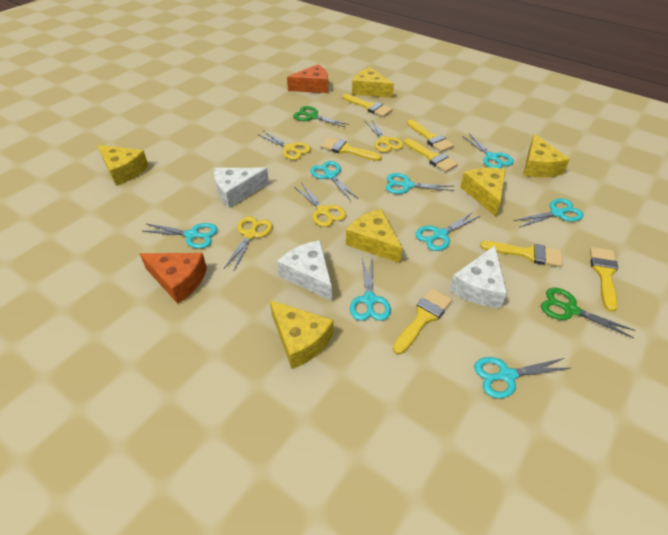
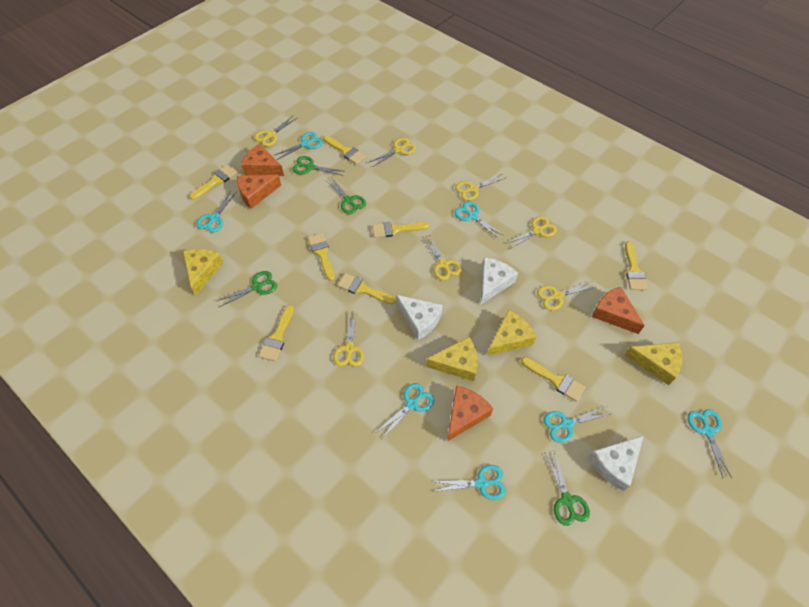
green scissors: [293,106,349,127] [541,288,635,338] = 2 -> [217,271,277,307] [292,156,343,176] [325,177,366,214] [545,452,590,526] = 4
orange cheese: [140,253,207,304] [287,64,328,93] = 2 -> [237,175,281,209] [241,144,284,176] [447,385,493,442] [592,287,645,334] = 4
turquoise scissors: [144,223,218,249] [310,161,359,201] [350,258,391,321] [386,173,455,194] [415,212,480,251] [463,134,514,168] [474,357,570,398] [513,198,583,227] = 8 -> [196,191,236,232] [273,132,323,160] [376,383,434,439] [432,465,506,500] [454,201,503,239] [543,406,610,443] [688,409,732,478] = 7
yellow brush: [321,137,382,161] [342,94,393,117] [393,288,452,354] [404,138,458,172] [407,119,454,152] [480,241,563,267] [590,247,618,312] = 7 -> [190,164,238,200] [259,305,294,361] [308,233,335,281] [323,136,366,165] [337,273,396,304] [372,222,429,238] [521,357,585,402] [625,241,648,290] = 8
yellow cheese: [97,145,149,186] [270,300,333,369] [346,209,402,263] [352,67,394,98] [460,168,506,217] [523,134,570,177] = 6 -> [183,249,224,296] [426,337,477,381] [487,310,537,356] [625,342,682,385] = 4
yellow scissors: [224,216,273,272] [259,131,311,160] [295,184,346,227] [364,118,404,152] = 4 -> [254,116,297,147] [333,311,364,366] [370,138,416,166] [423,234,462,280] [455,174,505,201] [505,216,557,249] [537,281,597,310] = 7

